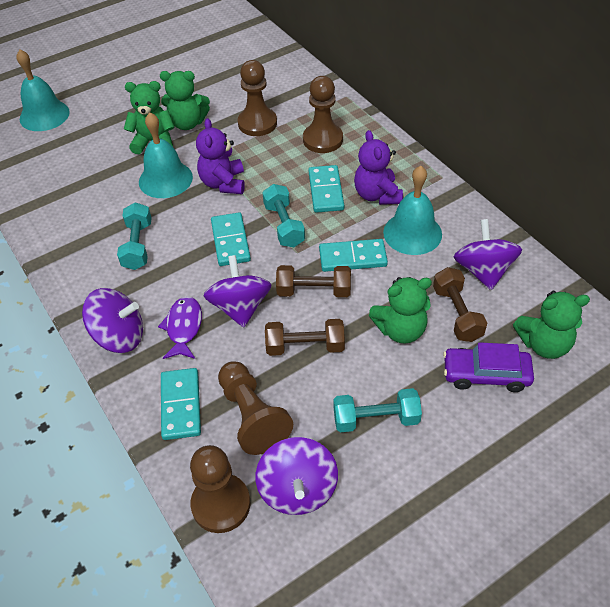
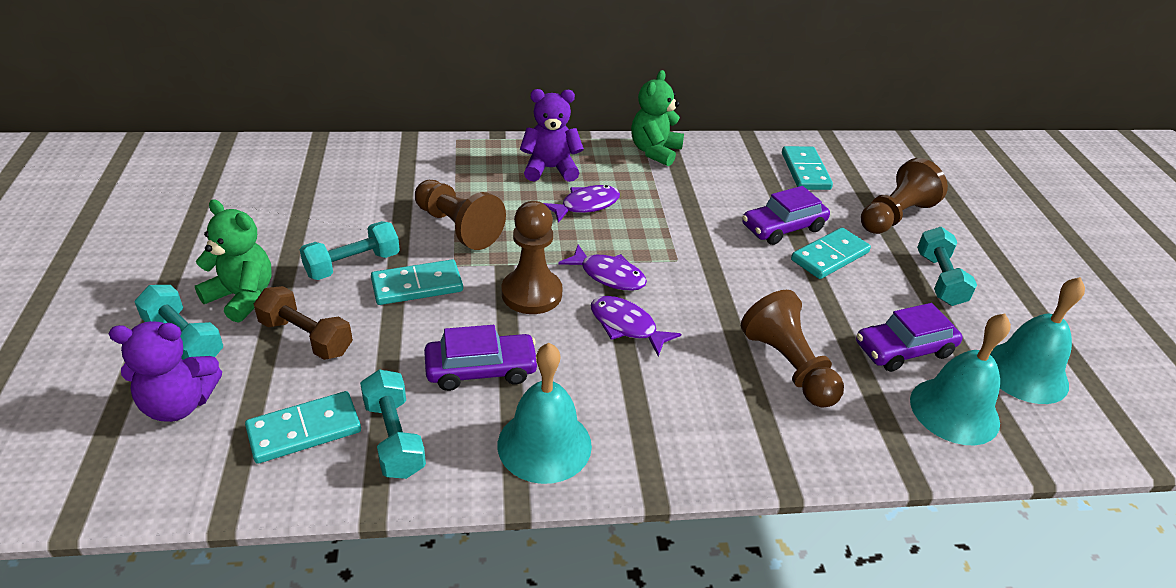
brown dumbbell: [265,319,345,356] [276,265,351,297] [433,267,487,342] = 3 -> [254,286,353,360] = 1
green teddy bear: [124,81,175,154] [160,71,210,130] [369,277,432,344] [513,291,590,359] = 4 -> [195,199,272,323] [631,70,684,166] = 2
purple car: [443,342,534,392] = 1 -> [424,325,538,391] [742,186,830,245] [856,303,963,372] = 3
purple fish: [158,296,202,359] = 1 -> [544,185,620,223] [558,245,647,291] [591,296,681,356] = 3
purple spinning top: [82,288,143,353] [203,255,272,328] [256,437,338,515] [454,219,522,290] = 4 -> none = 0
turquoise dumbbell: [117,202,151,270] [262,184,305,247] [333,388,422,432] = 3 -> [134,285,223,360] [300,221,400,280] [360,369,426,479] [917,227,977,306] = 4

